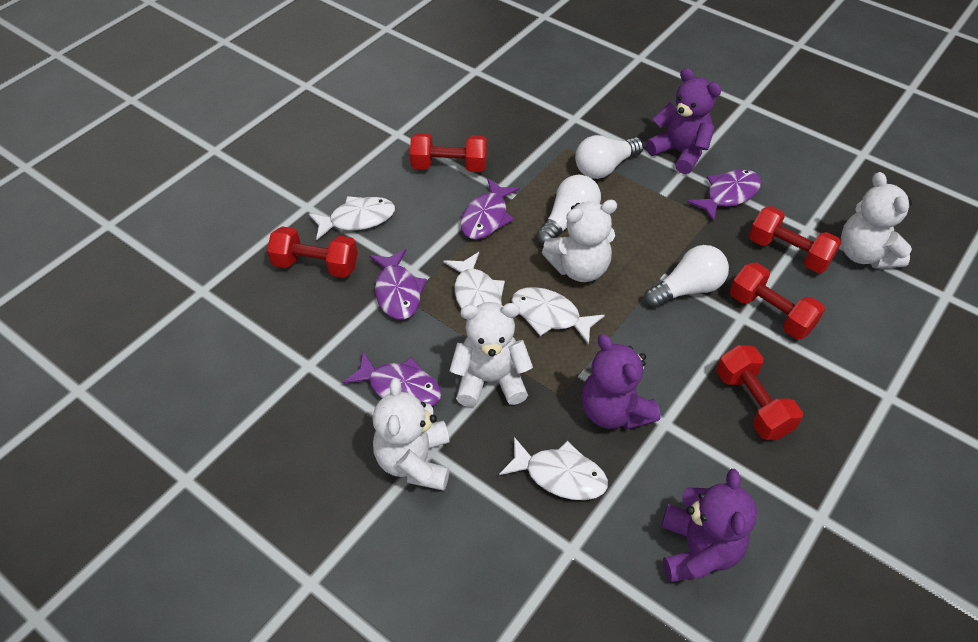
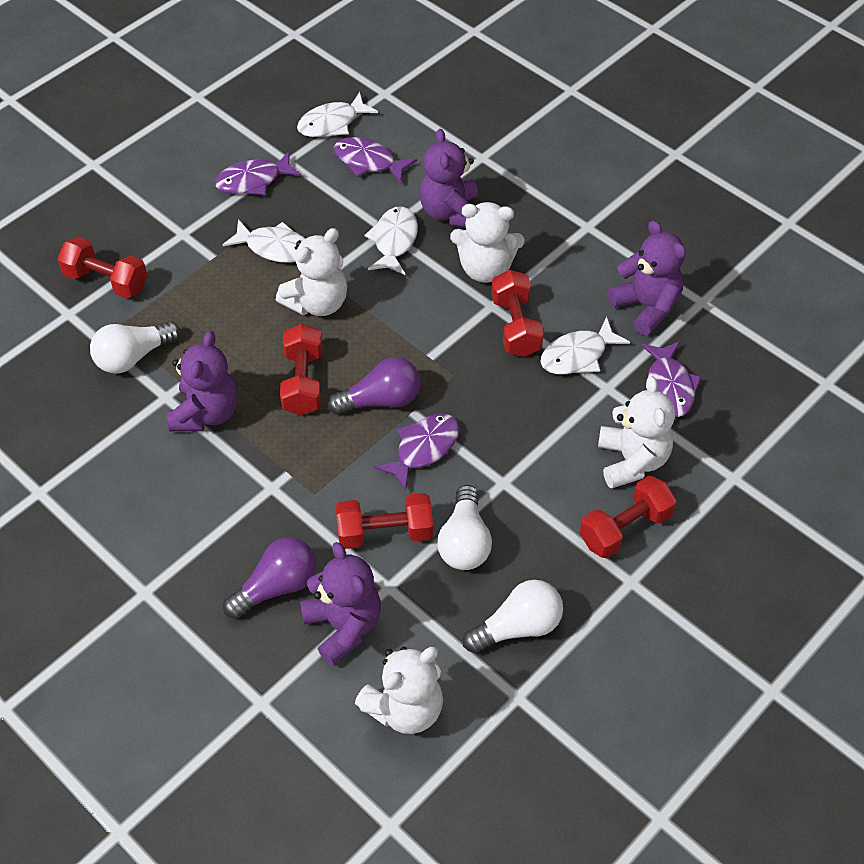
purple light bulb: none = 0 -> [223,537,317,619] [327,357,421,415] = 2
purple teddy bear: [581,334,661,430] [645,68,721,174] [661,469,757,582] = 3 -> [167,331,238,431] [300,542,381,666] [420,129,478,228] [608,220,686,335] = 4

